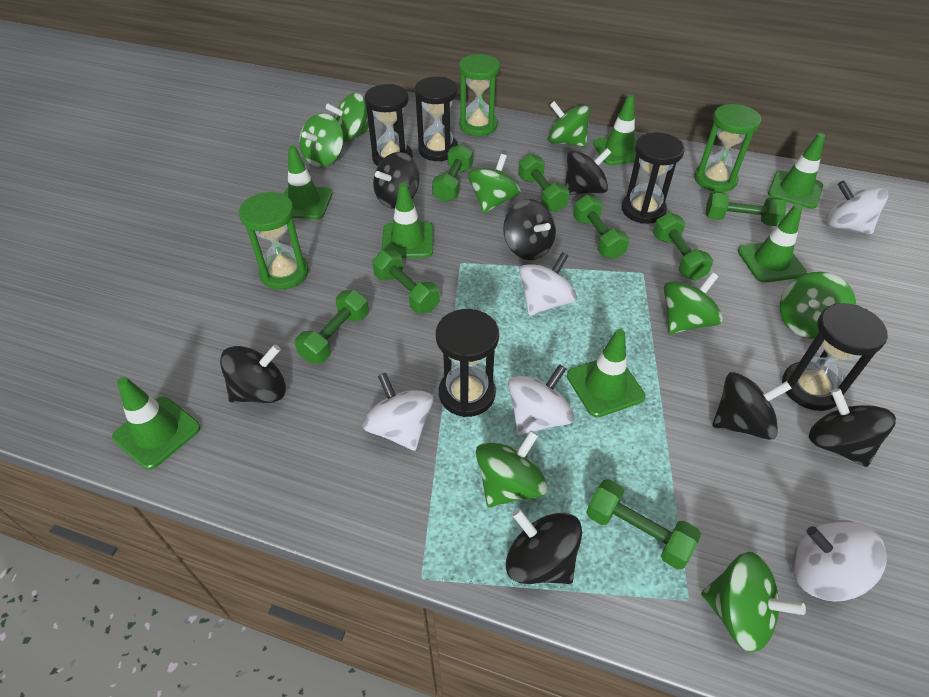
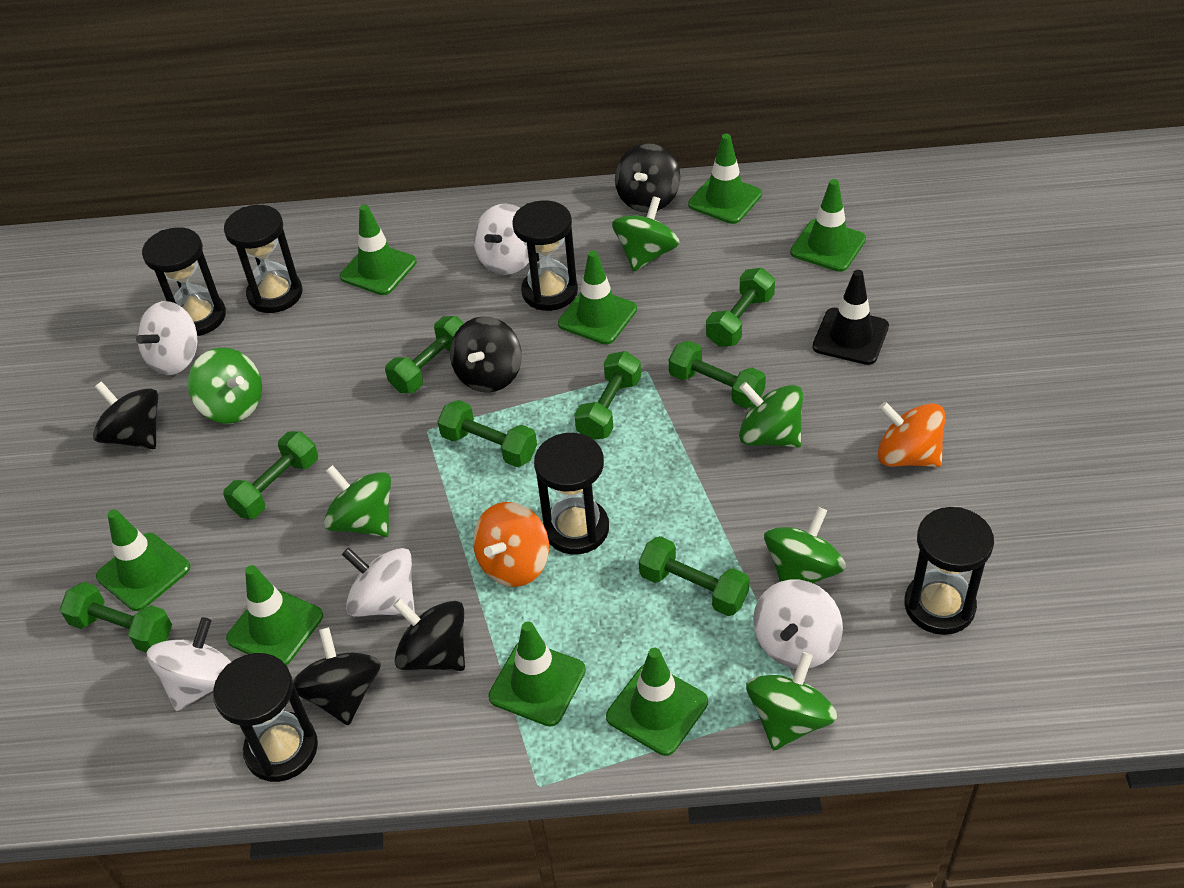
black hourglass: [365,84,413,166] [415,77,458,161] [436,309,499,417] [622,132,685,224] [782,303,888,411] = 5 -> [142,227,226,336] [213,653,318,782] [224,205,302,313] [512,200,578,311] [534,433,609,555] [904,507,994,635] = 6
black spinning top: [220,344,286,403] [373,152,419,209] [503,199,556,260] [506,509,582,584] [565,148,612,195] [713,372,792,440] [809,388,896,467] = 7 -> [93,381,158,449] [293,627,381,725] [393,598,465,671] [450,316,522,393] [615,143,680,213] = 5
black traffic cone: none = 0 -> [813,270,889,365] = 1
green hourglass: [239,192,309,290] [459,54,500,136] [694,104,761,192] = 3 -> none = 0
green spinning top: [300,113,344,167] [326,93,369,142] [468,154,521,213] [476,431,548,507] [548,101,590,147] [664,272,723,334] [701,552,806,652] [780,272,856,339] = 8 -> [188,348,262,424] [324,465,391,537] [612,196,680,271] [739,382,803,447] [746,652,837,750] [764,507,846,583] = 6
green traffic cone: [112,377,200,470] [284,146,332,220] [382,183,433,258] [567,329,645,418] [593,95,637,165] [738,204,807,283] [768,133,825,209] = 7 -> [96,509,190,611] [226,565,323,666] [340,205,417,295] [488,622,586,726] [558,251,637,345] [606,648,708,756] [688,134,762,224] [790,179,866,272] = 8
orange spinning top: none = 0 -> [473,502,549,587] [878,402,945,467] = 2

